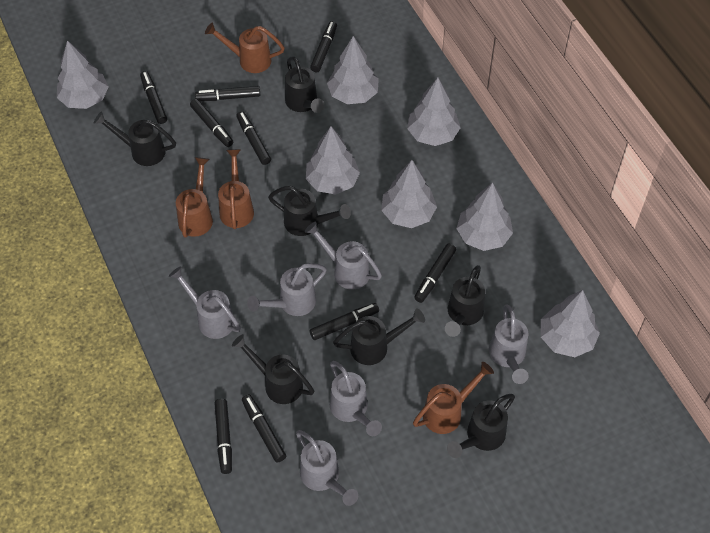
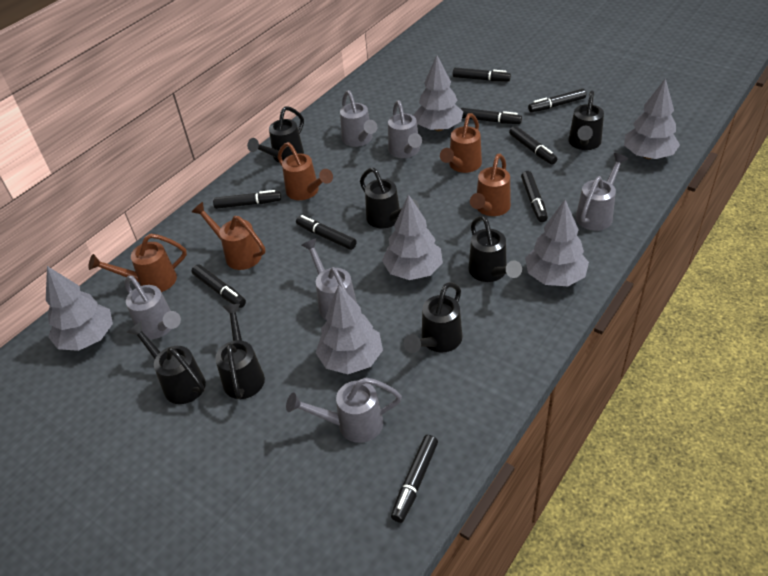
brown watering can: [176,157,213,238] [205,22,284,73] [218,149,254,229] [413,362,494,434] = 4 -> [88,233,187,292] [192,202,265,270] [278,142,333,200] [440,113,482,173] [470,153,511,216] = 5
grey tree: [57,40,109,109] [306,126,360,195] [327,36,379,104] [381,160,437,228] [407,77,461,146] [456,182,513,251] [541,290,600,357] = 7 -> [46,266,113,351] [316,285,383,374] [382,194,443,280] [414,55,463,131] [525,200,589,286] [624,78,680,159] = 6

